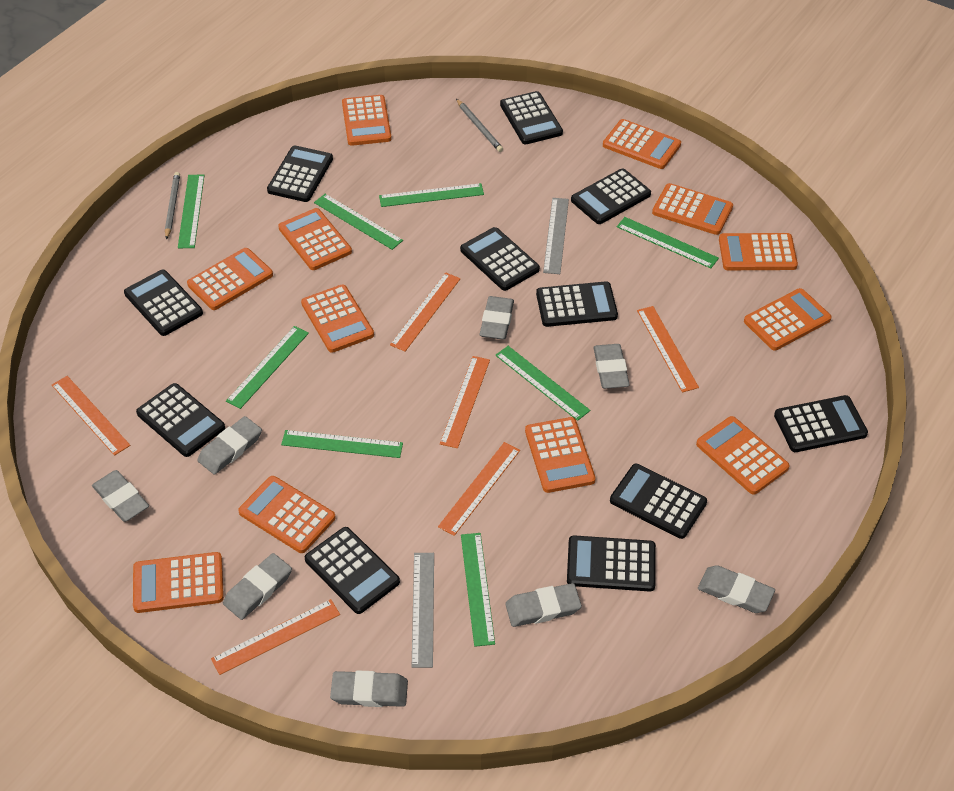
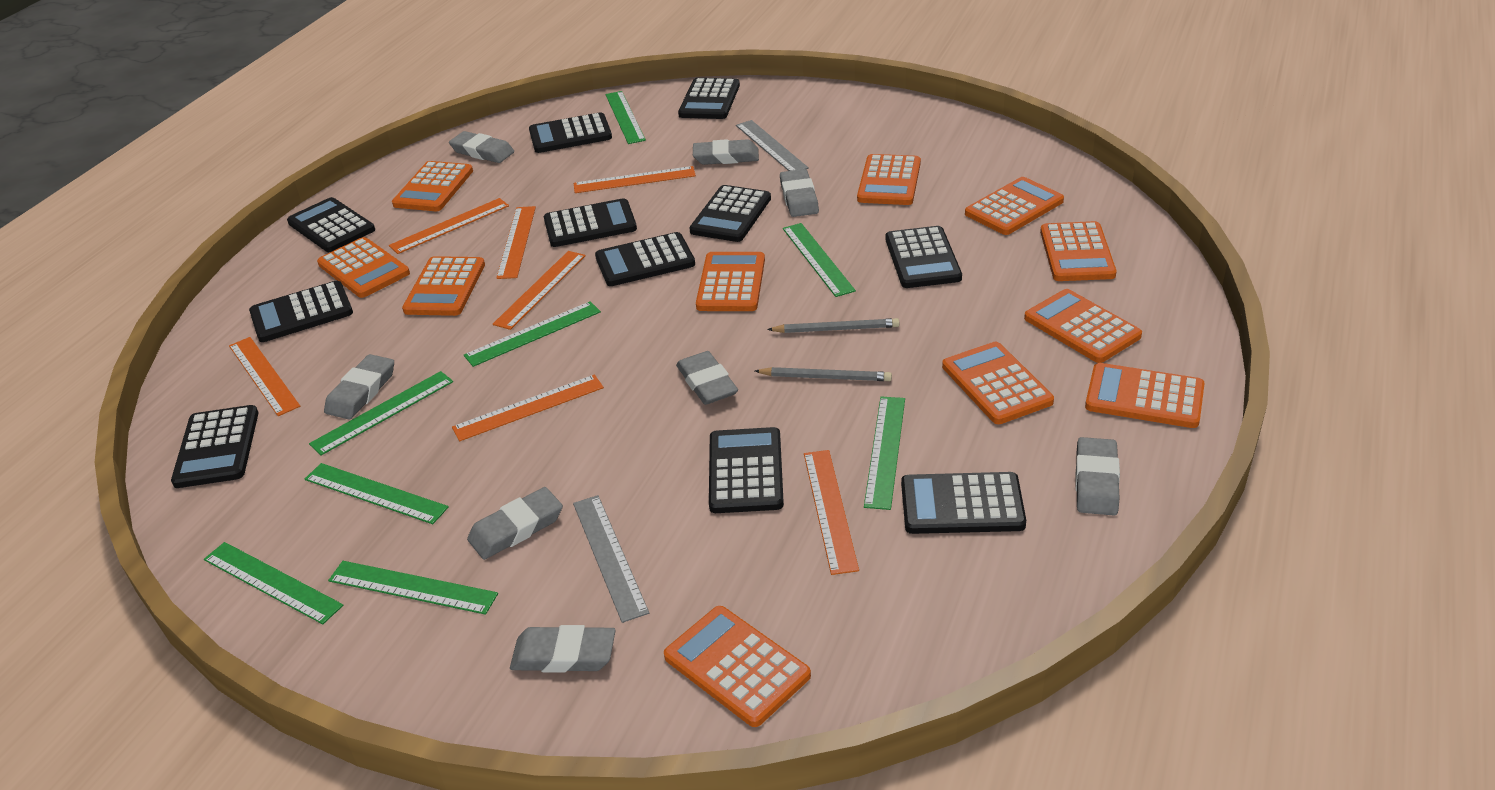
orange calculator: [133,552,224,613] [187,248,273,310] [238,476,336,553] [278,208,352,270] [301,284,374,353] [342,95,392,146] [525,417,596,493] [603,119,681,169] [652,183,733,235] [696,416,790,495] [719,233,798,270] [744,288,832,351] = 12 -> [317,237,410,298] [392,161,473,211] [402,256,485,316] [664,606,811,727] [696,252,765,311] [857,154,921,205] [942,342,1054,424] [965,177,1064,235] [1024,289,1142,363] [1040,221,1117,281] [1085,363,1205,428] = 11
orange ruler: [52,376,130,456] [211,599,340,675] [390,273,460,351] [438,442,520,536] [440,356,490,448] [637,306,699,393] = 6 -> [229,337,300,416] [389,198,509,254] [452,374,604,441] [493,251,586,330] [496,206,536,279] [574,166,696,193] [804,450,859,575] = 7

